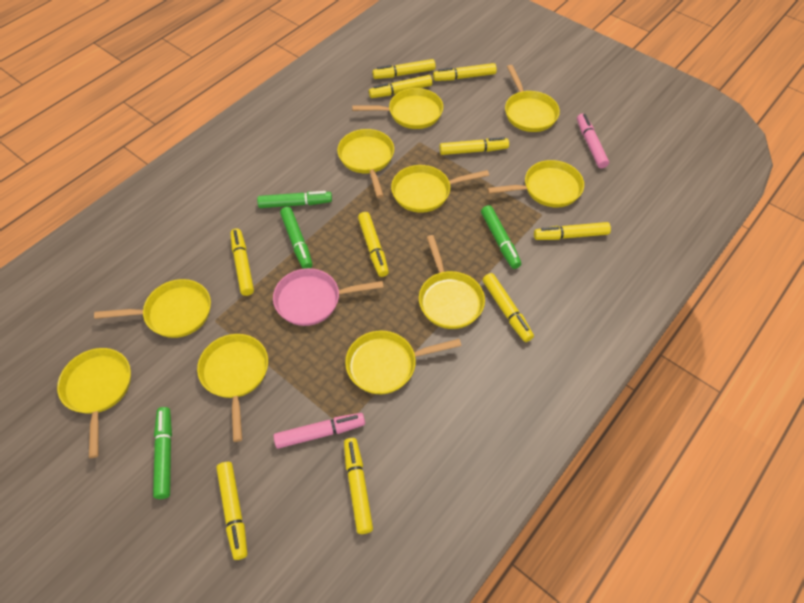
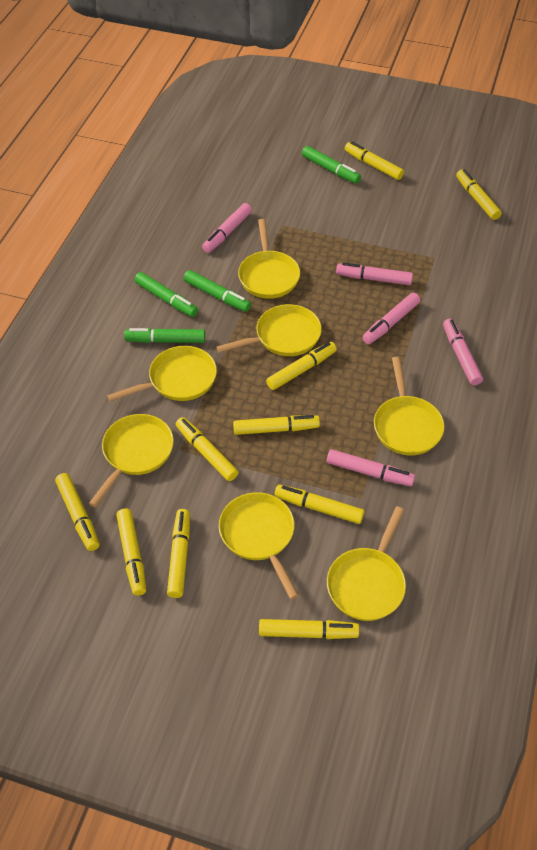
pink marker: [273,413,365,449] [577,113,609,168] = 2 -> [202,203,252,253] [327,449,415,486] [336,262,413,285] [362,293,420,344] [443,319,483,385] = 5
pink pan: [273,268,384,326] = 1 -> none = 0
yellow pan: [57,348,131,458] [94,279,211,338] [197,334,268,442] [337,129,394,198] [345,331,461,394] [352,88,443,129] [391,165,489,213] [419,235,485,329] [487,160,584,208] [505,65,560,132] = 10 -> [89,414,174,507] [107,346,217,402] [217,304,322,356] [219,492,299,599] [238,219,300,299] [327,506,406,621] [374,357,445,455] = 7

